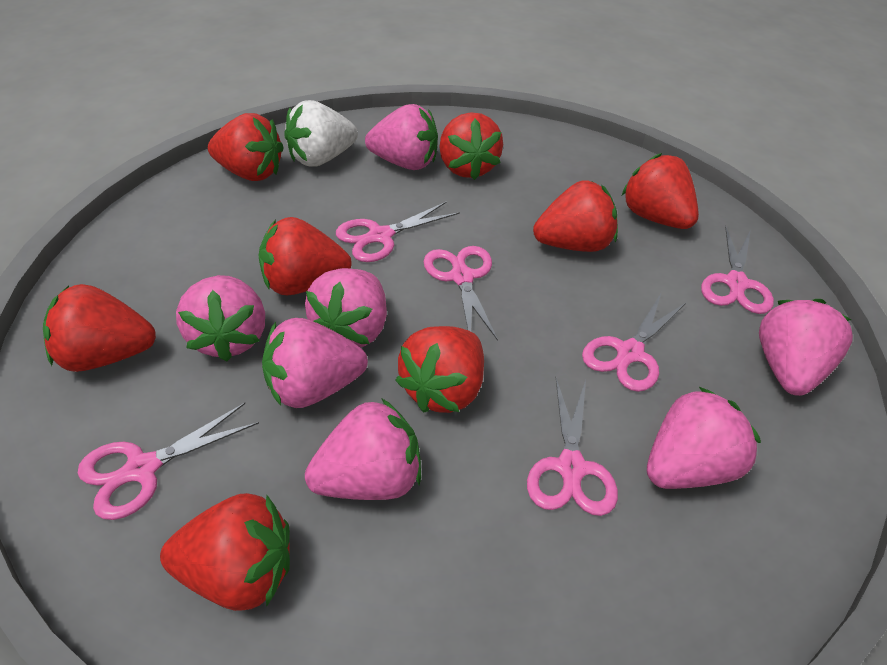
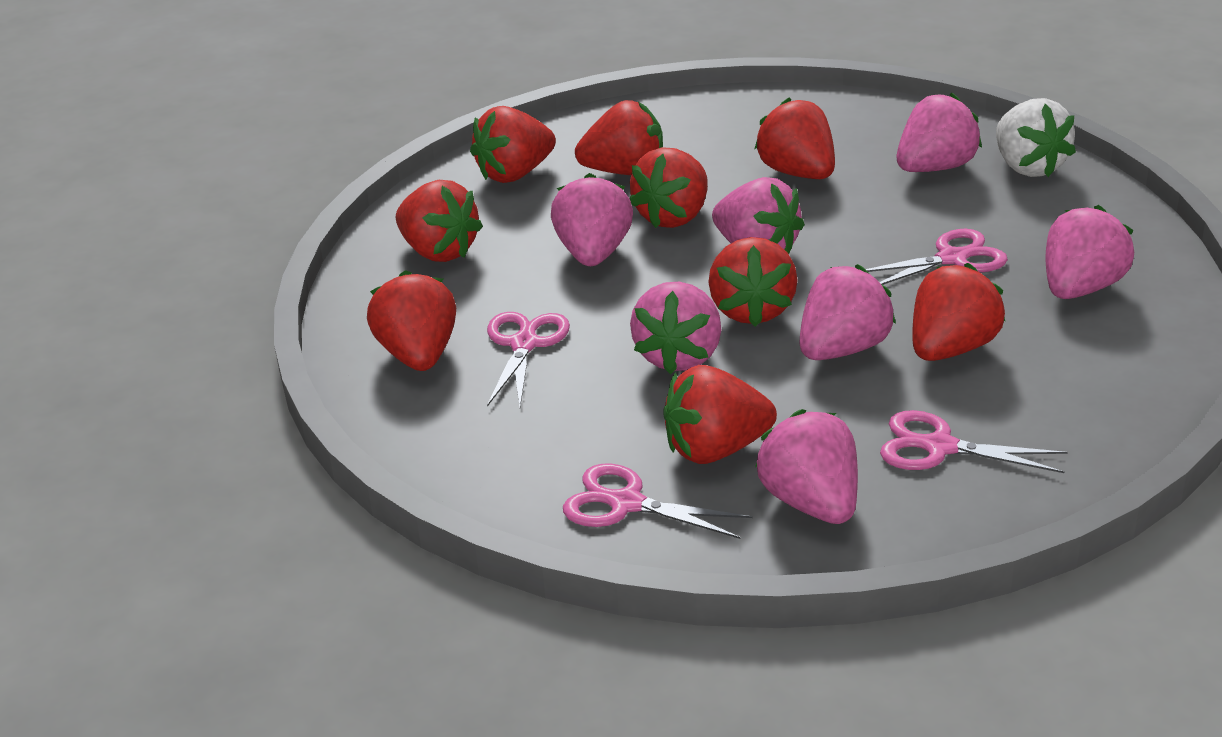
pink scissors: [78,403,259,520] [336,201,460,262] [423,246,498,341] [527,378,618,516] [582,292,687,392] [701,226,774,314] = 6 -> [487,312,570,407] [563,464,752,539] [866,229,1008,285] [880,410,1068,473] = 4
red strawberry: [43,284,156,372] [160,493,290,611] [208,113,284,181] [258,217,352,295] [395,326,484,413] [439,112,503,180] [533,180,618,252] [622,153,699,229] = 8 -> [367,270,456,371] [396,180,483,262] [470,106,556,183] [575,100,663,175] [630,147,708,228] [663,365,777,464] [708,237,798,327] [754,98,835,179] [912,263,1005,361] = 9

